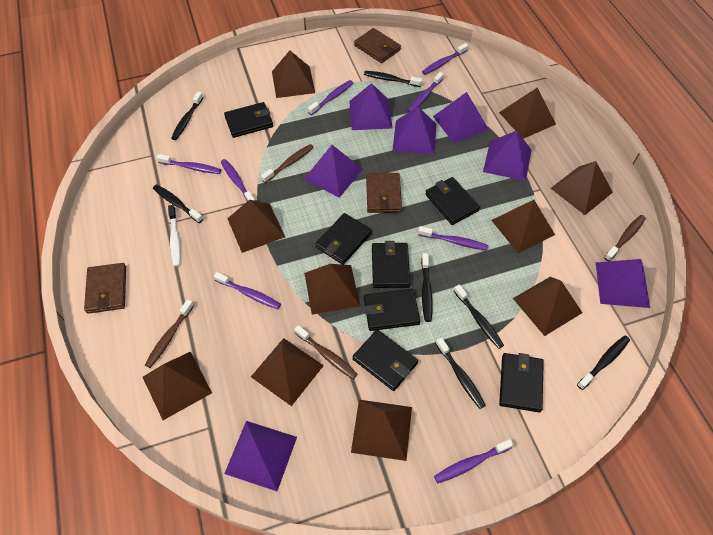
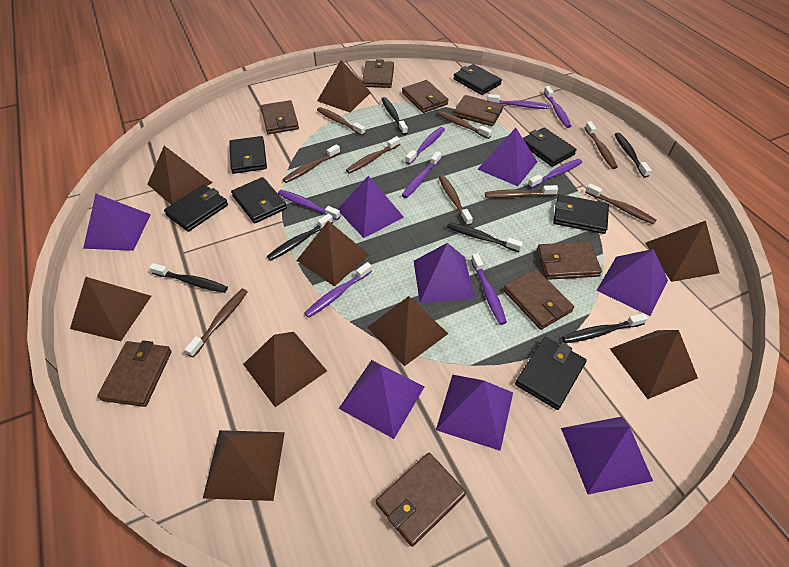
black toothbrush: [153,184,203,223] [171,91,203,140] [364,71,422,87] [421,253,433,322] [436,337,486,409] [454,284,504,349] [577,336,630,390] = 7 -> [149,263,228,293] [267,214,333,261] [381,97,408,135] [447,222,523,252] [562,313,648,343] [614,133,651,178] = 6
brown pyramid: [143,352,212,420] [227,200,285,253] [251,338,324,406] [272,50,315,98] [304,264,360,314] [351,400,412,461] [491,200,555,253] [499,88,556,139] [513,277,582,336] [551,161,613,215] = 10 -> [70,277,151,341] [148,146,212,205] [203,430,285,501] [243,332,327,407] [296,221,369,287] [317,60,371,112] [367,296,448,366] [610,330,698,399] [645,221,720,282] = 9
brown toothbrush: [145,299,194,368] [261,144,314,183] [294,325,357,379] [604,215,646,261] = 4 -> [185,289,248,357] [283,144,340,183] [317,107,365,136] [346,136,400,174] [437,111,492,139] [439,175,473,226] [485,185,558,198] [585,121,618,169] [585,183,656,225] = 9
brown wallet: [84,263,126,314] [354,28,401,63] [366,173,402,213] = 3 -> [97,340,172,407] [261,100,299,134] [362,59,394,88] [376,452,466,547] [402,80,448,113] [454,95,503,126] [503,269,574,330] [537,242,602,280] = 8
purple pyramid: [224,421,297,491] [304,145,363,198] [349,83,392,130] [392,107,436,155] [433,92,489,143] [483,131,531,181] [596,259,650,308] = 7 -> [83,194,151,251] [337,176,404,238] [339,360,424,439] [414,243,475,303] [436,375,513,451] [477,128,537,186] [561,417,653,495] [596,249,668,316] = 8
white toothbrush: [168,205,181,267] = 1 -> none = 0

